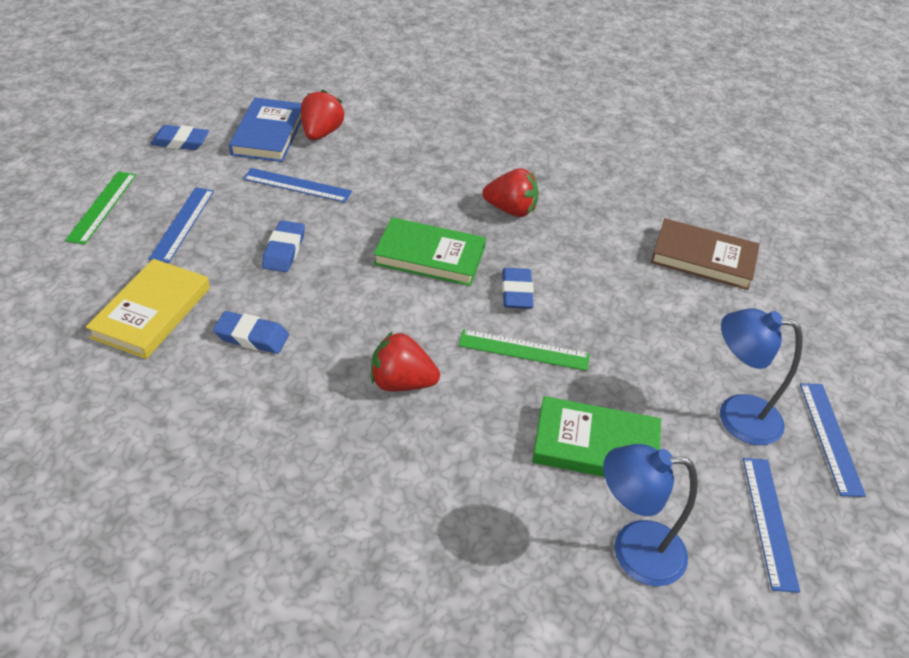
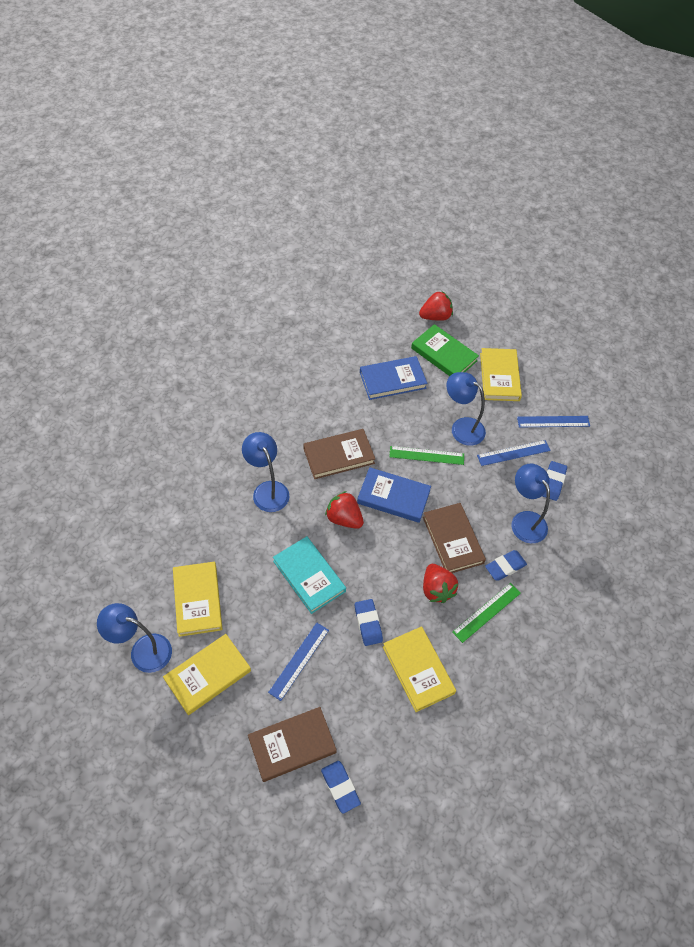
blue book: [229,98,302,162] = 1 -> [357,467,431,523] [360,356,427,400] = 2
blue lamp: [603,444,698,586] [720,308,803,445] = 2 -> [97,603,172,673] [242,432,289,512] [446,372,486,446] [511,464,550,543] = 4
blue ruler: [149,187,214,263] [243,168,352,203] [743,458,800,593] [800,383,866,497] = 4 -> [268,623,329,701] [477,440,551,466] [517,416,590,427] = 3
brown book: [651,218,760,290] = 1 -> [248,707,337,782] [303,429,375,479] [423,503,486,573] = 3
green book: [373,217,486,286] [532,396,661,477] = 2 -> [411,324,479,376] = 1
turquoise book: none = 0 -> [273,536,346,614] = 1
yellow book: [86,259,210,359] = 1 -> [163,634,251,715] [173,562,222,637] [383,626,456,712] [480,348,522,401] = 4

